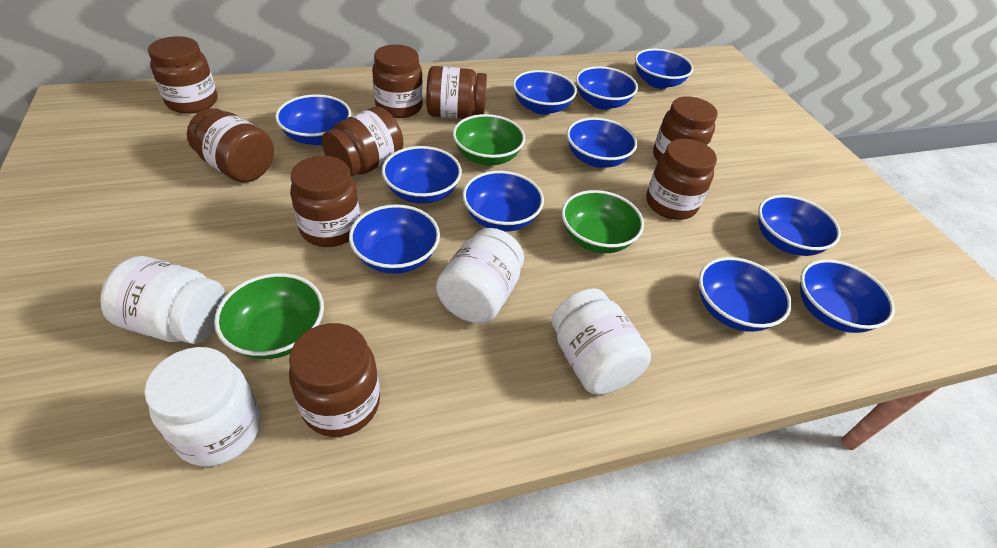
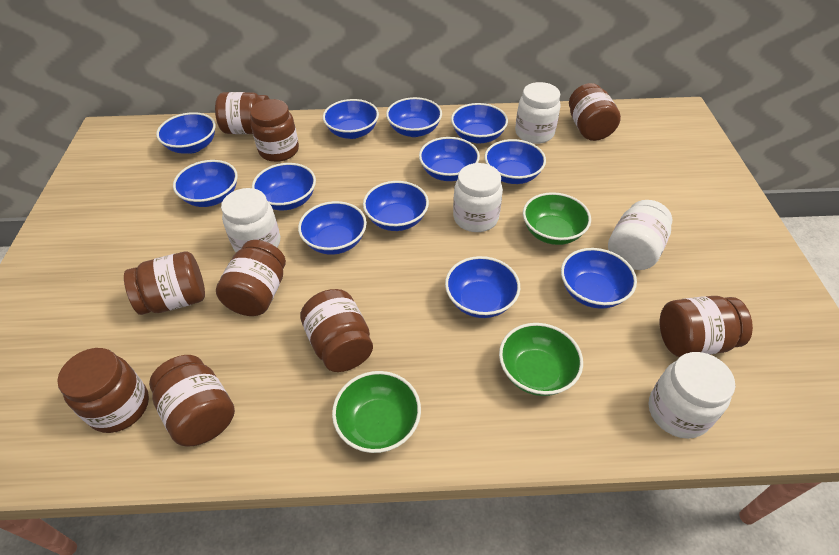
blue bowl: [275,94,351,145] [349,204,440,274] [382,146,462,204] [462,171,544,232] [513,70,577,115] [567,117,637,168] [576,66,638,110] [635,49,694,89] [699,257,792,332] [758,195,841,256] [800,259,895,333] = 11 -> [156,112,216,154] [173,160,238,207] [252,163,316,210] [298,201,367,255] [323,99,379,139] [363,181,429,231] [386,97,442,137] [419,137,480,181] [445,256,520,318] [451,103,508,144] [485,139,546,184] [561,248,637,309] = 12
white jar: [100,256,226,344] [144,347,261,466] [436,228,524,323] [551,288,651,395] = 4 -> [221,188,280,252] [453,163,503,232] [515,82,561,144] [608,200,672,270] [649,352,735,439] = 5

